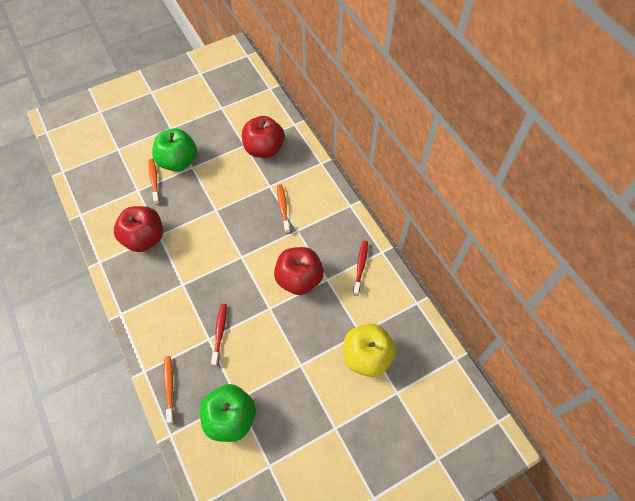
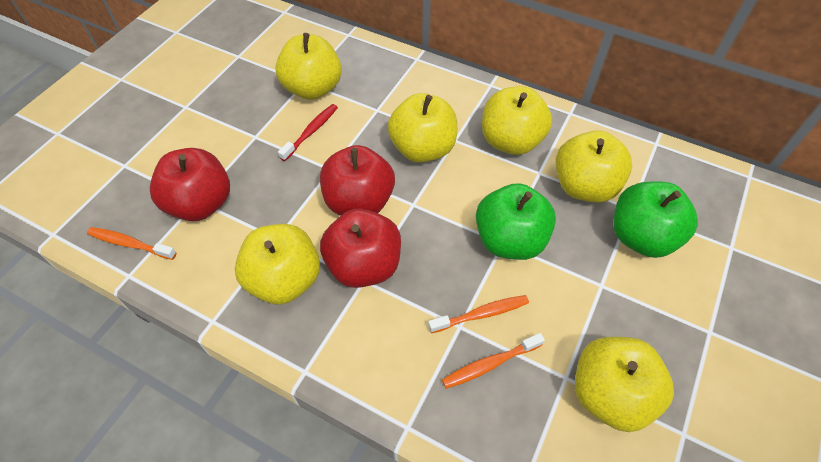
red toothbrush: [211,304,227,366] [353,241,368,296] = 2 -> [278,104,338,161] = 1
yellow apple: [343,324,396,377] = 1 -> [235,224,320,305] [276,33,342,100] [387,93,457,163] [482,86,552,155] [556,130,632,203] [575,337,674,432] = 6

